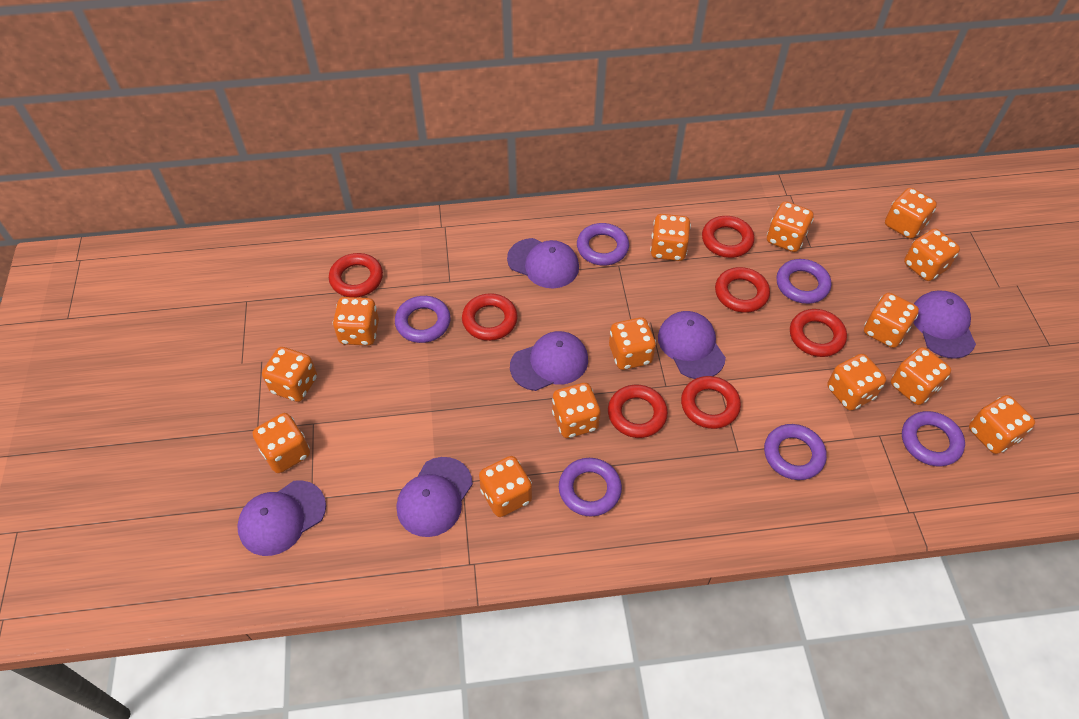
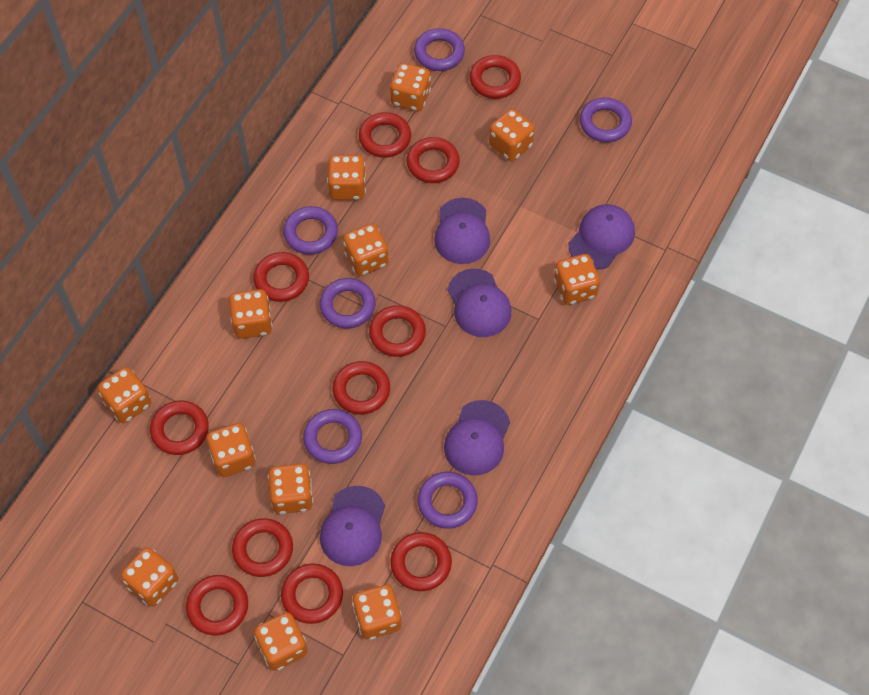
orange dice: [253,413,310,473] [262,347,317,402] [333,297,379,346] [479,456,532,517] [552,383,601,438] [609,317,656,370] [650,214,691,261] [767,201,814,252] [827,354,886,411] [864,293,919,348] [885,188,937,239] [891,347,951,405] [904,229,960,281] [969,395,1035,454] = 14 -> [98,367,151,423] [121,547,178,607] [207,423,256,477] [229,289,273,339] [254,612,308,671] [268,463,313,514] [327,155,366,200] [343,224,389,276] [352,584,402,640] [390,63,431,111] [489,109,535,161] [554,254,600,305] = 12
purple cap: [237,480,326,556] [397,457,473,537] [507,238,579,288] [510,331,588,391] [658,311,726,379] [913,291,976,359] = 6 -> [320,486,385,566] [434,198,490,264] [444,400,510,475] [447,269,511,337] [568,204,635,269] = 5
red ring: [329,253,383,297] [462,293,518,341] [608,385,668,438] [681,376,741,429] [702,216,755,258] [715,267,770,313] [790,309,847,357] = 7 -> [150,400,209,455] [186,575,248,635] [232,518,293,577] [253,252,309,302] [281,563,343,624] [333,361,390,414] [359,112,411,158] [369,305,426,357] [390,532,452,591] [407,137,460,183] [470,55,521,99] = 11

